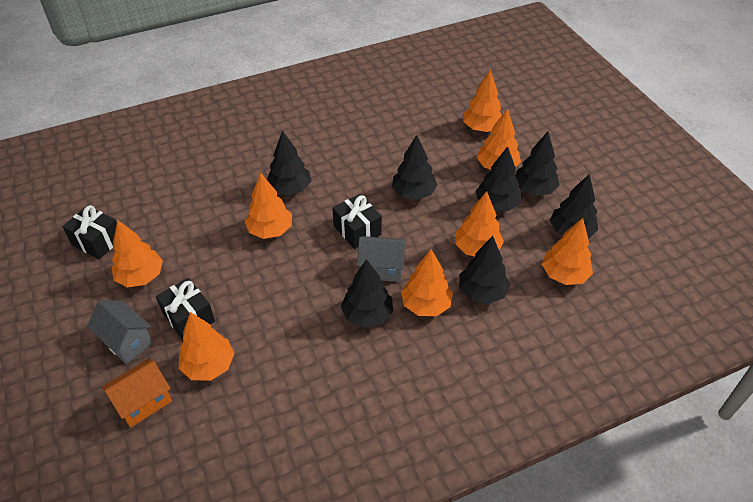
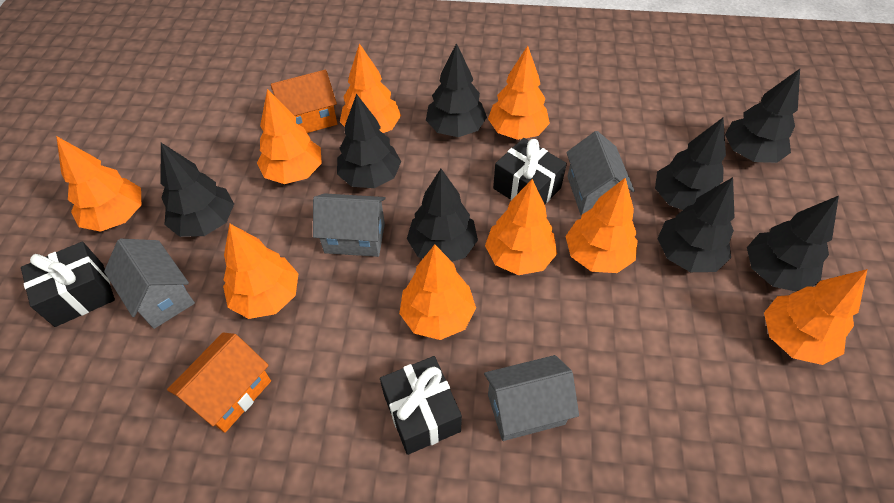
black tree: [267,130,311,195] [341,259,393,328] [392,135,437,200] [459,236,510,304] [475,146,522,211] [515,132,560,196] [550,174,598,239] = 7 -> [160,143,234,237] [337,94,401,188] [407,169,478,262] [426,43,487,137] [655,118,726,210] [657,177,735,272] [725,69,800,163] [747,196,839,292] = 8
grey house: [87,300,153,364] [357,236,406,282] = 2 -> [104,239,195,329] [313,193,386,257] [484,355,579,441] [566,131,635,216] = 4
orange house: [102,358,172,428] = 1 -> [167,332,271,433] [271,70,337,133] = 2
orange tree: [112,220,163,287] [179,312,235,381] [245,172,292,239] [401,249,453,316] [455,191,504,256] [463,70,502,132] [477,108,521,170] [542,218,593,285] = 8 -> [56,136,141,232] [223,223,298,319] [257,89,322,184] [340,43,401,133] [399,244,476,340] [485,179,557,275] [488,46,550,140] [565,178,638,273] [764,269,867,365] = 9

